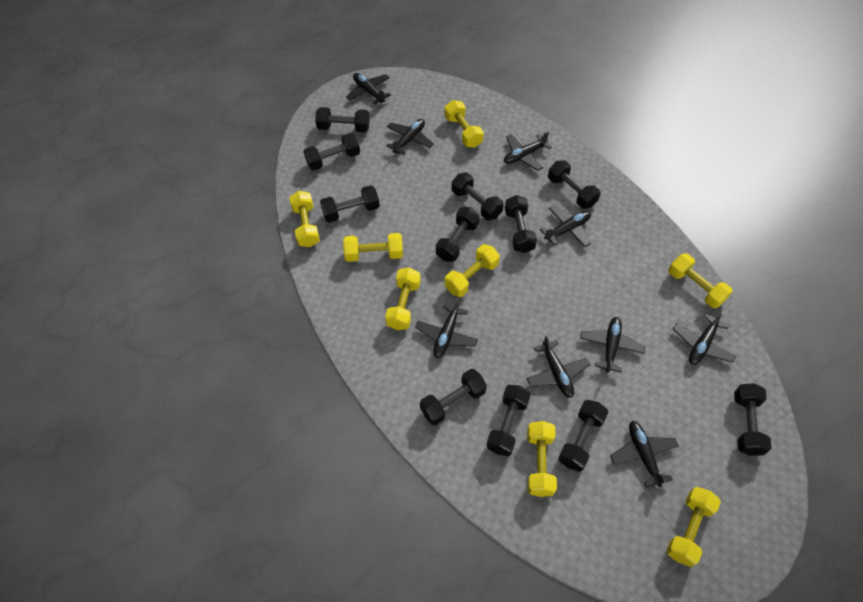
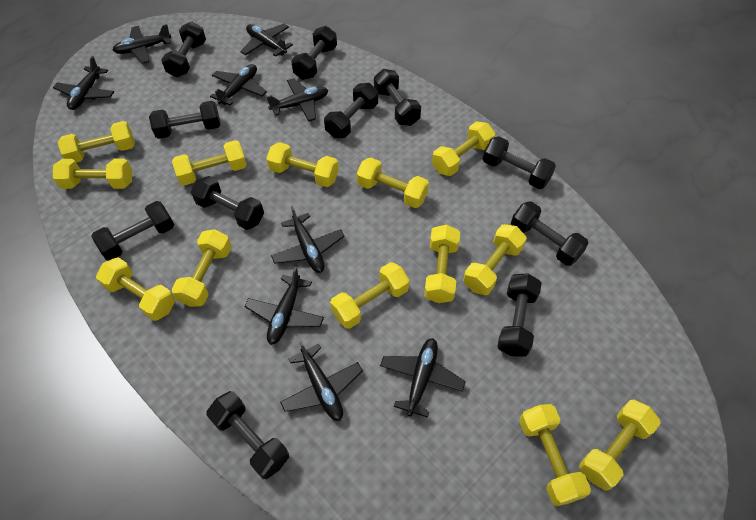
yellow dumbbell: [289,191,320,247] [343,233,403,262] [385,267,421,330] [444,100,484,148] [445,244,500,297] [527,421,557,497] [666,487,721,567] [668,253,733,308] = 8 -> [53,159,132,189] [58,121,135,163] [96,257,175,321] [172,140,247,186] [172,229,232,307] [266,142,339,187] [330,262,409,329] [356,157,429,208] [424,225,460,303] [432,121,495,176] [463,224,527,295] [519,404,591,506] [579,400,661,491] = 13

